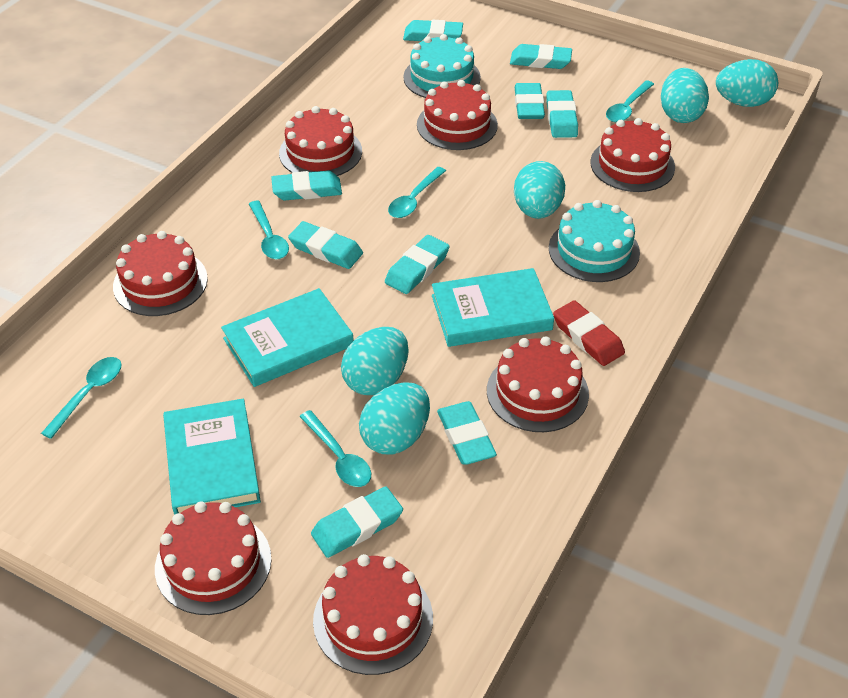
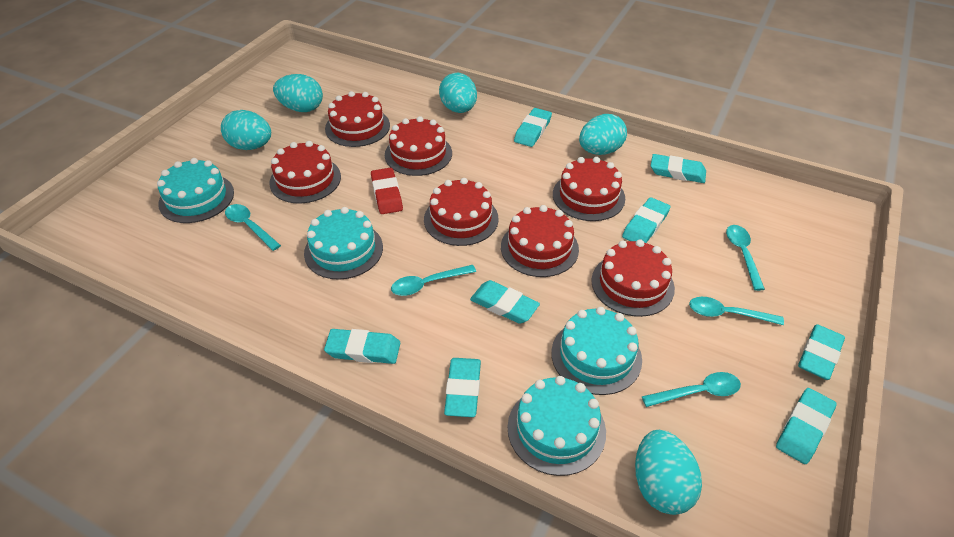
turquoise book: [163,399,261,515] [221,288,354,387] [432,268,554,347] = 3 -> none = 0
turquoise cake: [403,34,481,98] [549,200,640,282] = 2 -> [157,158,234,223] [304,207,383,280] [508,376,606,476] [551,307,642,395] = 4
turquoise eraser: [271,171,342,200] [288,221,363,269] [311,486,403,558] [385,235,450,294] [403,20,463,41] [437,401,497,465] [510,44,572,69] [515,83,545,119] [546,90,578,138] = 9 -> [324,329,400,364] [444,358,481,417] [470,280,540,324] [514,108,552,147] [622,197,671,243] [651,154,706,183] [776,388,837,464] [798,324,845,380] = 8

